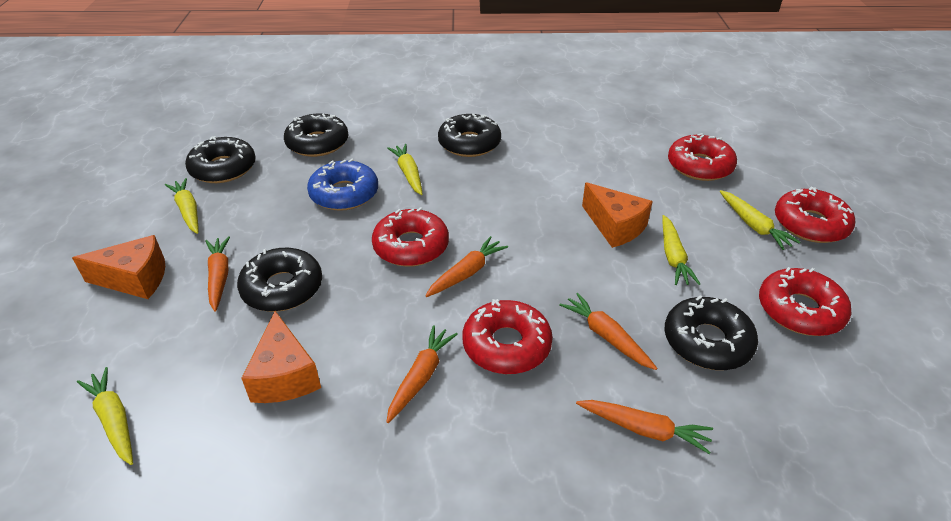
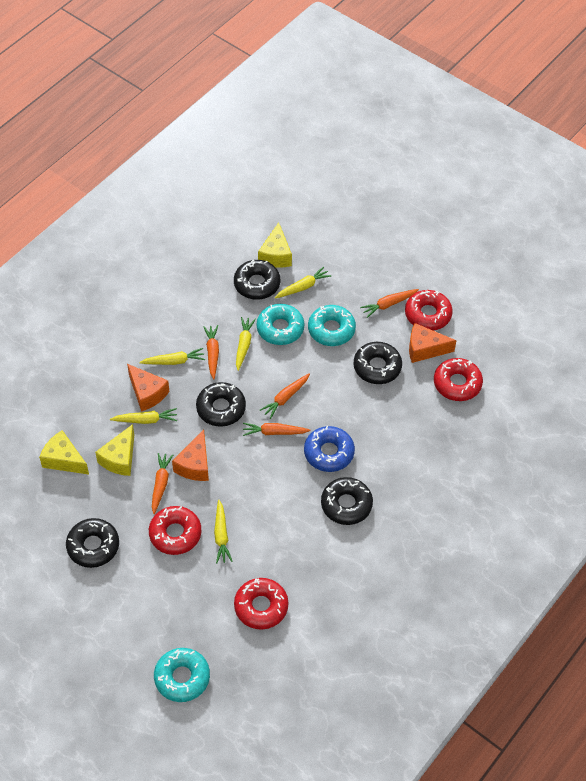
red donut: [372,207,449,267] [462,299,553,374] [668,133,737,181] [759,267,852,336] [775,187,855,243] = 5 -> [149,506,201,555] [234,578,288,630] [405,290,453,330] [434,358,483,401] = 4
turquoise donut: none = 0 -> [154,648,210,702] [257,304,304,345] [308,305,356,346] = 3
yellow cheese: none = 0 -> [39,430,89,474] [95,424,134,476] [258,222,292,268] = 3

